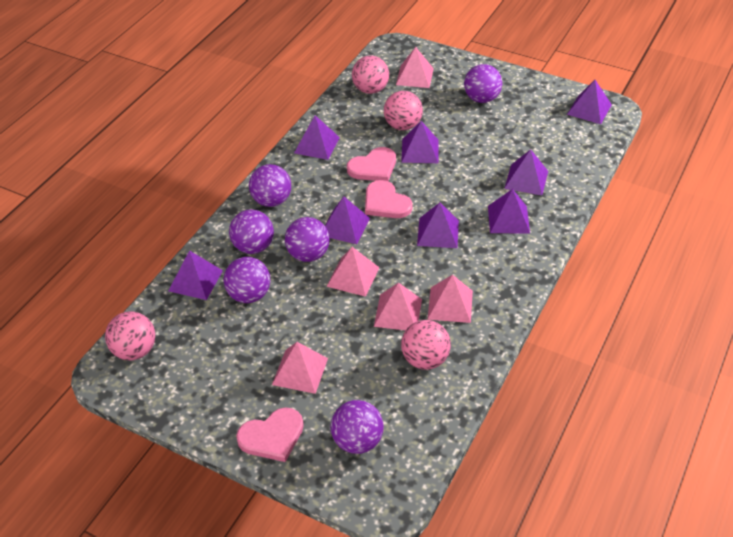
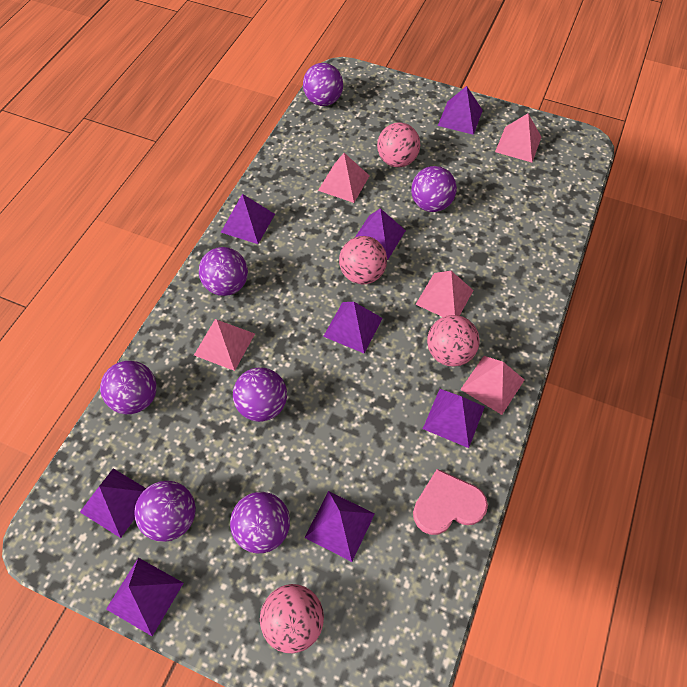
pink heart: [236,407,304,462] [347,147,396,181] [365,180,412,218] = 3 -> [413,469,488,535] = 1
purple ball: [224,257,270,303] [229,209,274,254] [249,164,291,207] [285,217,330,262] [330,400,384,454] [464,64,502,103] = 6 -> [100,361,157,414] [134,481,196,542] [199,247,248,296] [230,492,290,553] [233,368,287,422] [303,63,343,106] [411,166,457,212] = 7

